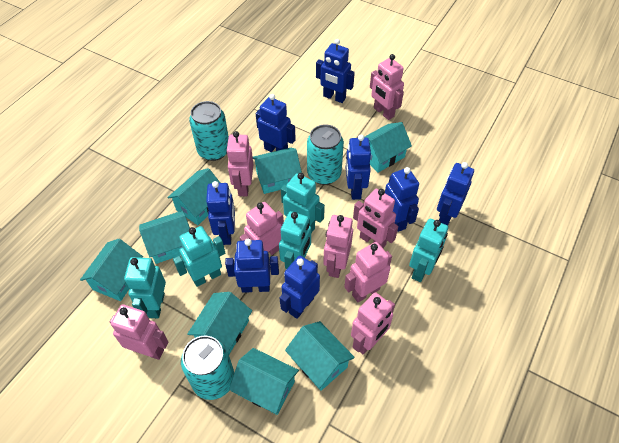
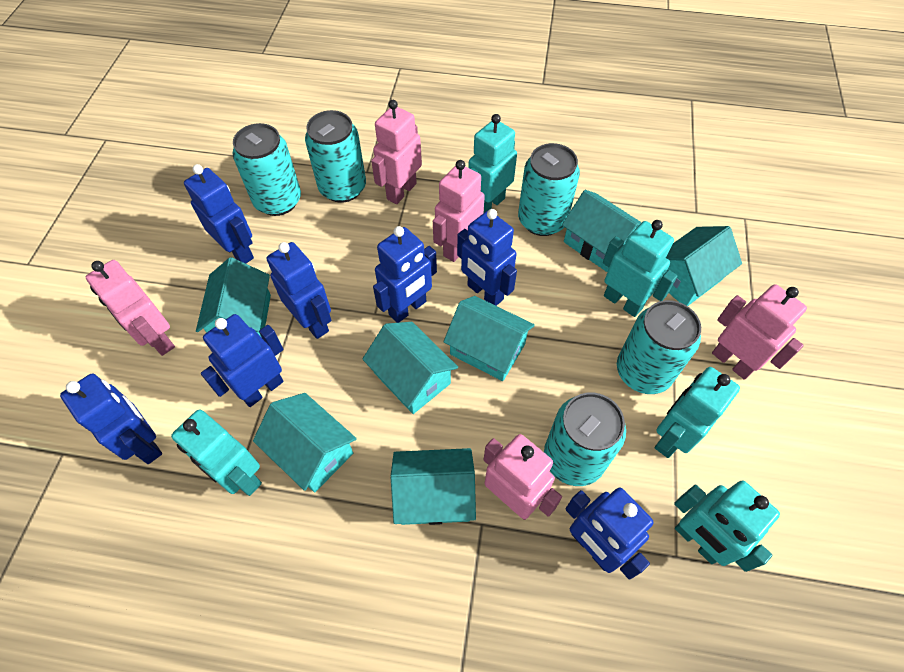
blue robot: [206,181,235,245] [225,239,279,293] [255,94,296,152] [280,256,320,319] [316,39,355,103] [345,135,371,200] [385,167,419,232] [437,162,474,226] = 8 -> [60,374,162,464] [184,164,254,264] [201,314,283,407] [266,242,331,339] [373,226,437,323] [457,209,517,306] [565,488,653,580] = 7
pink robot: [110,304,168,360] [226,131,253,196] [239,202,284,255] [323,215,353,278] [344,242,392,302] [351,292,395,354] [353,189,398,248] [370,54,404,120] = 8 -> [86,260,175,356] [371,100,422,204] [433,160,485,262] [484,434,562,520] [712,284,807,380] = 5
turquoise can: [181,336,234,400] [189,101,229,161] [307,124,344,185] = 3 -> [232,123,301,216] [305,110,366,203] [518,143,580,236] [544,392,626,486] [617,300,701,394] = 5
turquoise house: [80,239,143,301] [139,211,190,264] [167,168,220,225] [188,292,252,354] [229,348,299,415] [253,148,302,194] [285,321,355,391] [364,122,412,173] = 8 -> [196,257,271,336] [253,393,357,492] [362,322,458,414] [391,448,476,525] [443,296,535,381] [562,190,642,272] [666,226,742,306] = 7

